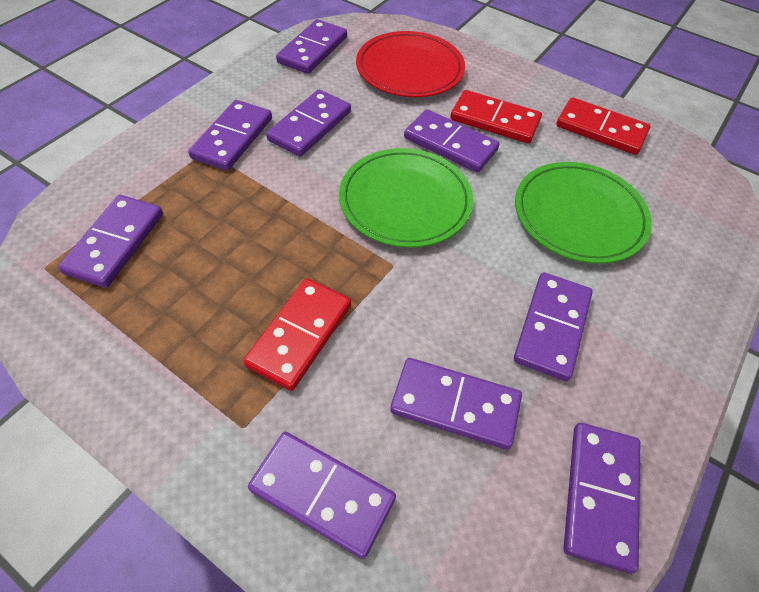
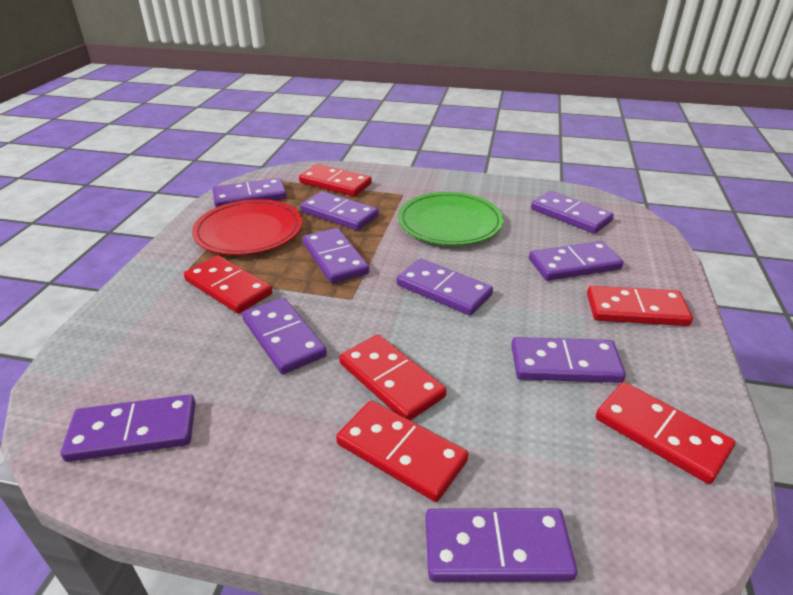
green plate: [339,148,473,248] [515,162,652,264] = 2 -> [398,192,504,245] = 1
purple domino: [58,195,163,288] [188,100,272,171] [248,432,396,559] [266,90,351,157] [276,19,347,74] [390,358,522,450] [404,109,500,173] [514,272,593,381] [564,423,640,574] = 9 -> [61,394,195,462] [212,178,287,207] [242,297,327,374] [300,191,379,231] [303,228,369,284] [397,259,493,316] [425,508,577,582] [511,337,626,383] [529,241,623,281] [531,191,614,234] = 10
red domino: [243,278,351,391] [450,90,542,143] [556,97,650,155] = 3 -> [184,255,272,314] [299,164,372,196] [336,400,468,502] [339,334,446,421] [587,286,693,326] [596,382,735,484] = 6

